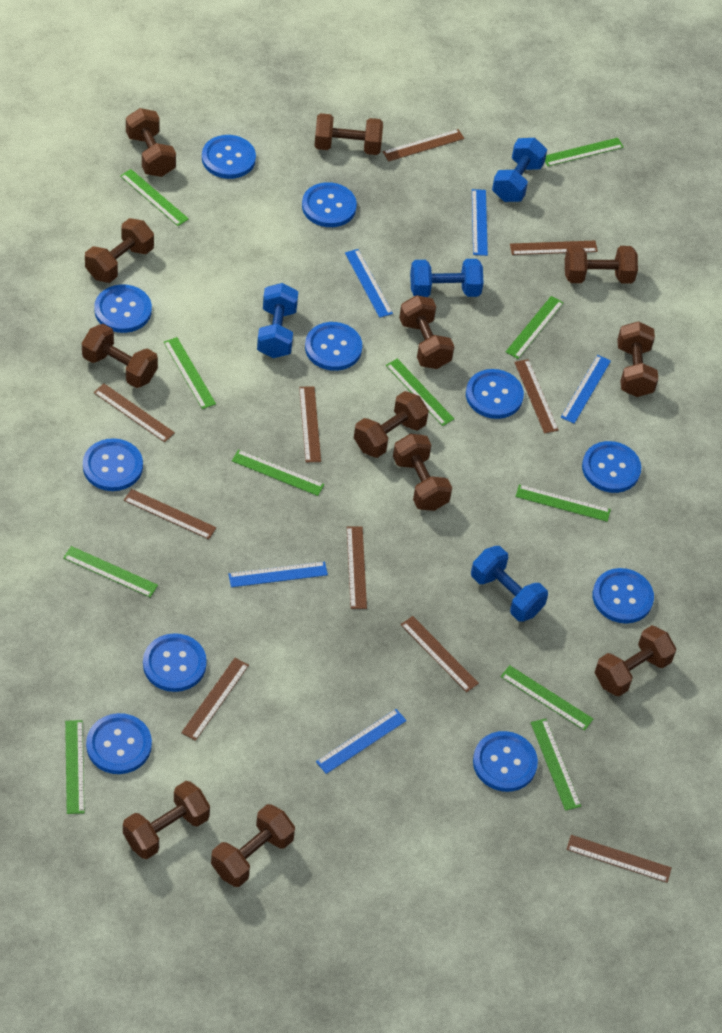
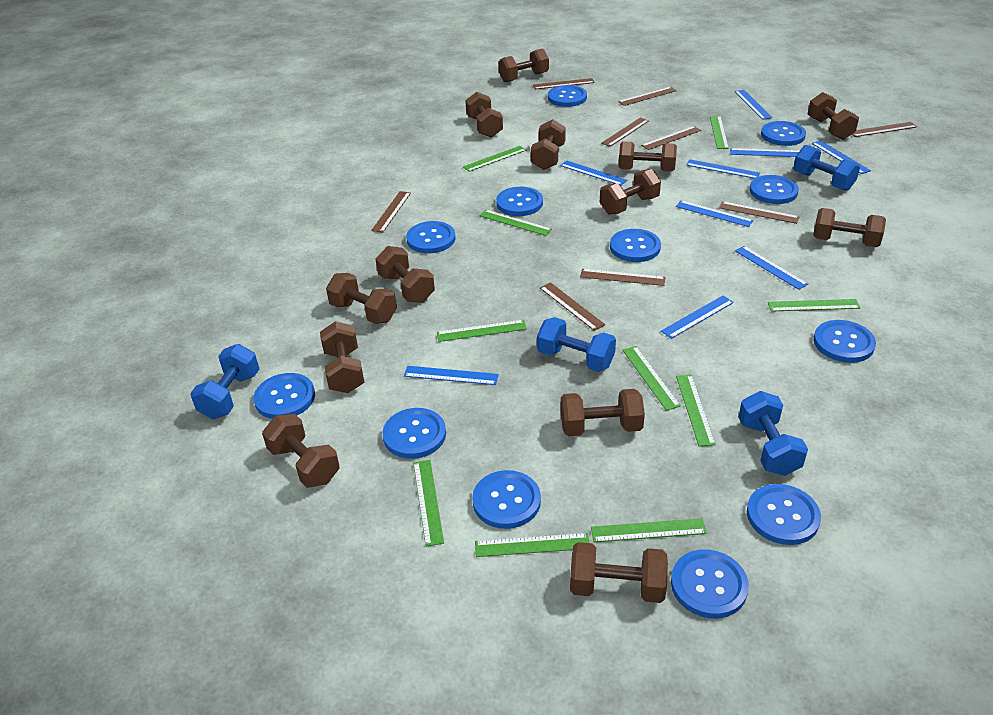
blue button: [83,438,143,491] [86,713,152,774] [94,284,152,333] [143,633,207,692] [202,135,256,179] [302,182,357,227] [305,322,362,371] [466,369,524,419] [473,731,538,792] [582,441,641,493] [592,568,654,624] = 11 -> [254,373,315,419] [382,408,446,459] [406,221,456,253] [472,470,541,529] [496,187,543,216] [548,85,587,107] [610,229,661,262] [671,550,749,618] [747,484,821,545] [750,175,799,204] [761,121,806,146] [814,320,876,363] = 12
blue ruler: [228,561,328,587] [316,709,407,774] [345,249,393,318] [472,189,488,256] [561,355,611,424] = 5 -> [404,366,499,385] [560,160,627,185] [661,296,734,339] [676,200,753,227] [686,159,760,179] [730,148,799,157] [734,90,772,120] [735,246,808,290] [812,140,871,174] = 9
brown dumbbell: [82,324,158,388] [85,218,154,283] [123,781,210,859] [126,108,176,177] [211,804,295,887] [314,113,383,155] [354,391,429,458] [393,434,452,511] [399,295,454,369] [565,246,638,283] [595,625,676,696] [617,321,658,397] = 12 -> [262,414,340,488] [320,321,365,393] [326,273,397,324] [376,246,435,303] [465,92,503,138] [499,48,549,82] [531,120,566,170] [561,389,645,436] [570,542,668,603] [600,169,661,214] [618,141,677,172] [808,92,859,140] [813,208,886,247] = 13
brown ruler: [94,383,175,442] [124,489,216,539] [181,658,249,741] [299,386,321,462] [347,527,367,609] [383,129,464,161] [401,616,479,692] [510,241,598,255] [514,359,559,434] [566,835,672,883] = 10 -> [371,191,411,233] [533,78,595,89] [540,282,605,331] [580,269,665,286] [601,118,649,147] [618,87,677,106] [641,126,701,150] [719,201,799,224] [852,122,917,137] = 9
green ruler: [63,546,158,597] [65,720,84,814] [120,169,189,226] [163,337,216,409] [232,450,324,496] [386,359,454,426] [501,665,593,731] [506,296,564,359] [515,484,611,522] [531,719,581,811] [545,138,624,166] = 11 -> [413,460,444,547] [437,320,527,342] [463,146,526,172] [475,533,590,557] [480,210,552,236] [591,518,707,542] [623,346,681,411] [676,375,716,447] [710,116,729,149] [768,299,860,312] = 10

